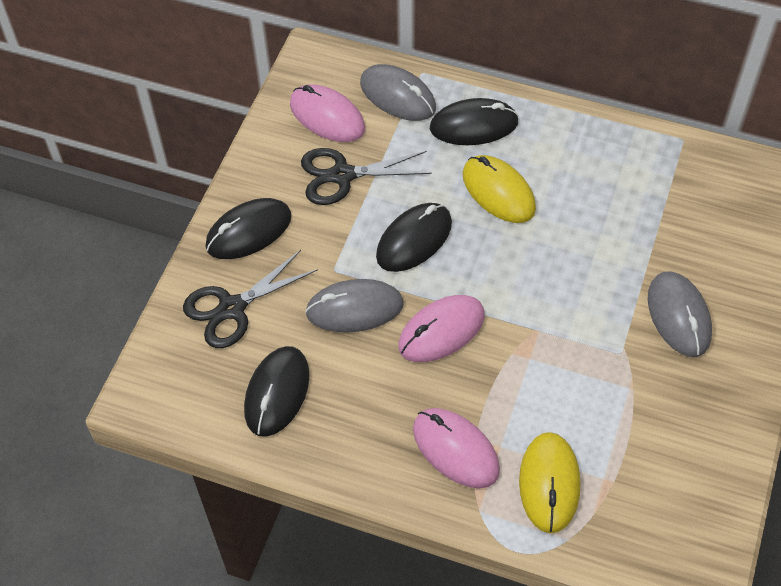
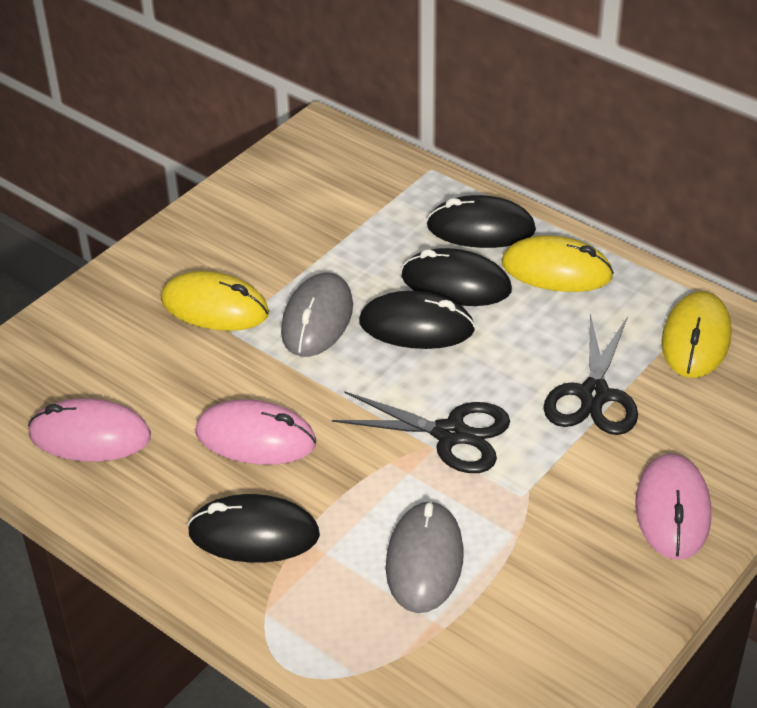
grey mouse: [305,279,404,333] [360,64,436,121] [648,272,712,357] = 3 -> [281,273,353,357] [386,500,464,613] = 2
yellow mouse: [463,155,536,223] [519,432,581,533] = 2 -> [161,271,269,331] [502,235,614,292] [662,291,731,378] = 3

